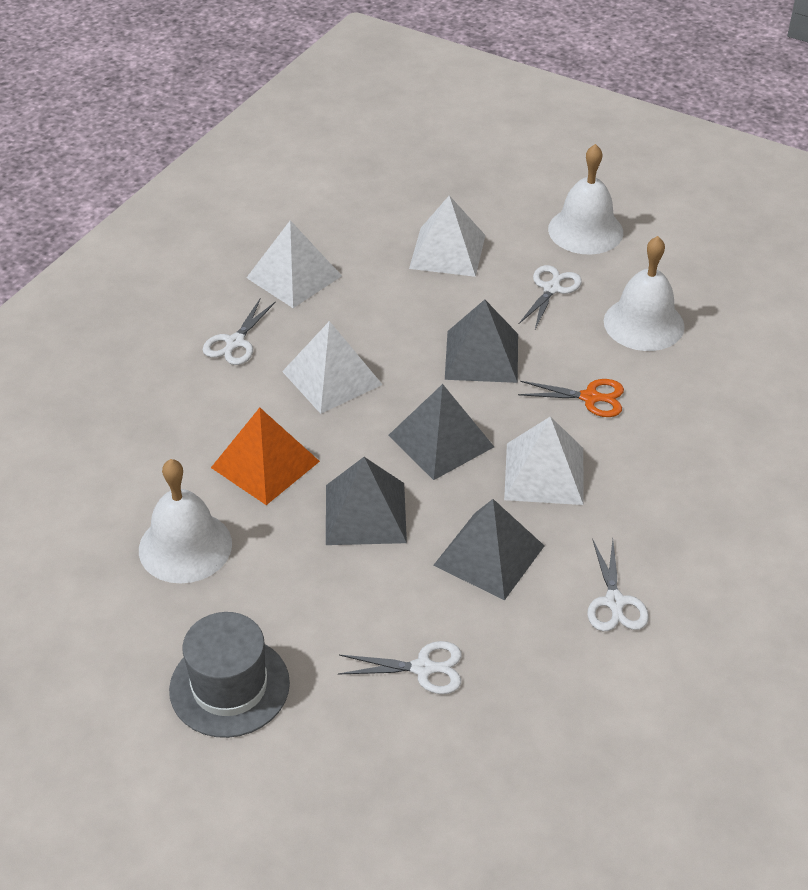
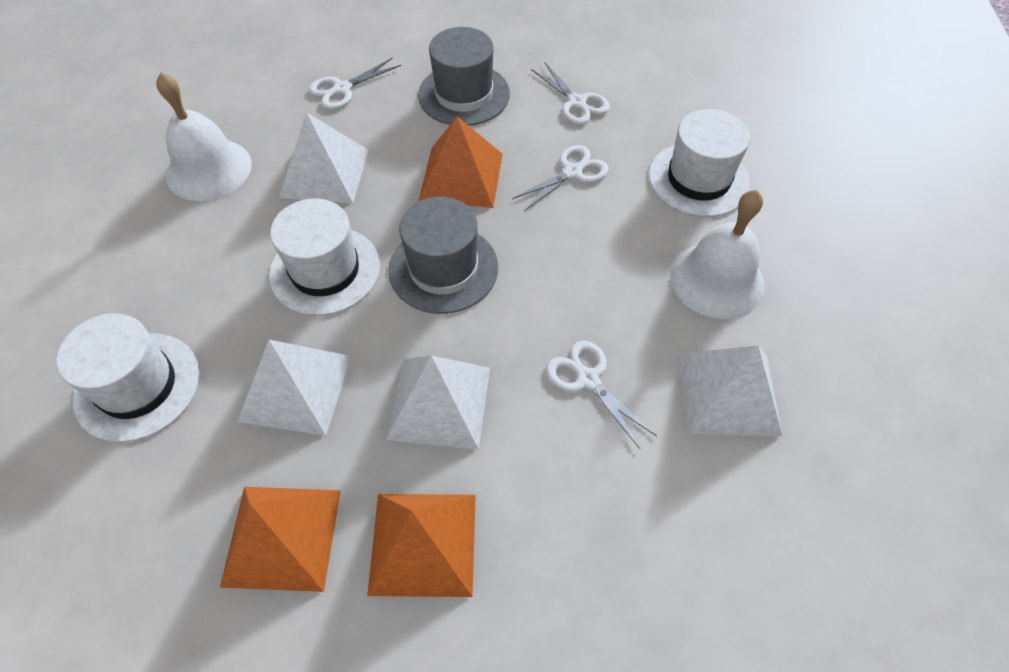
grey hat: [169,612,290,738] = 1 -> [388,197,498,314] [418,27,510,126] = 2
grey pyramid: [326,457,407,545] [388,384,494,480] [433,499,544,600] [445,300,518,383] = 4 -> none = 0
orange pyramid: [211,408,320,505] = 1 -> [220,487,341,592] [367,494,476,597] [419,116,503,208] = 3
orange scissors: [518,379,624,417] = 1 -> none = 0
white bell: [139,459,232,583] [548,144,623,255] [604,236,685,351] = 3 -> [156,72,252,201] [670,190,765,319] = 2
white hat: none = 0 -> [56,313,200,442] [269,199,380,316] [649,109,750,217] = 3

